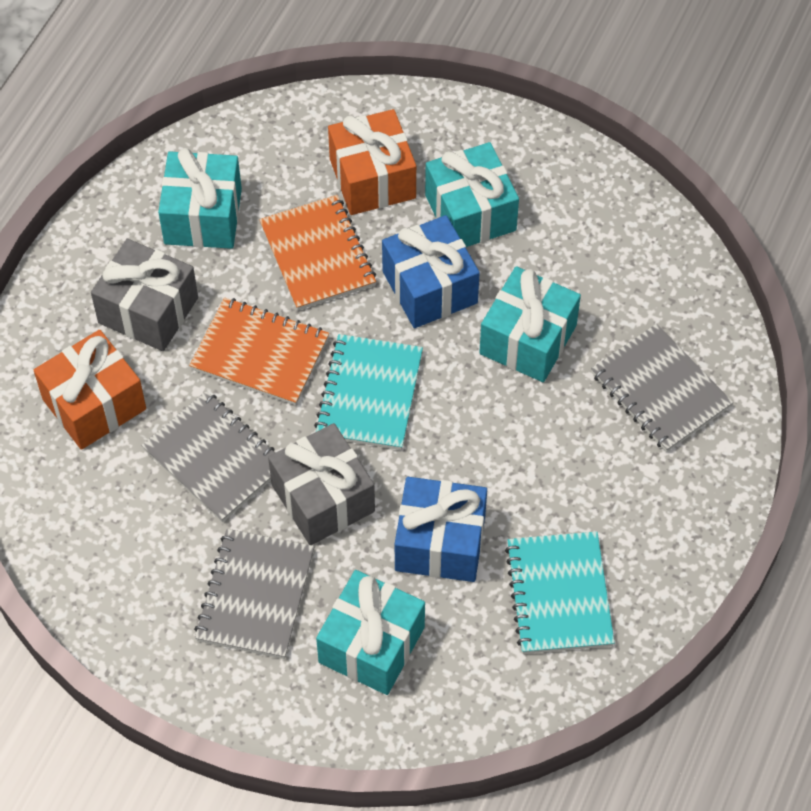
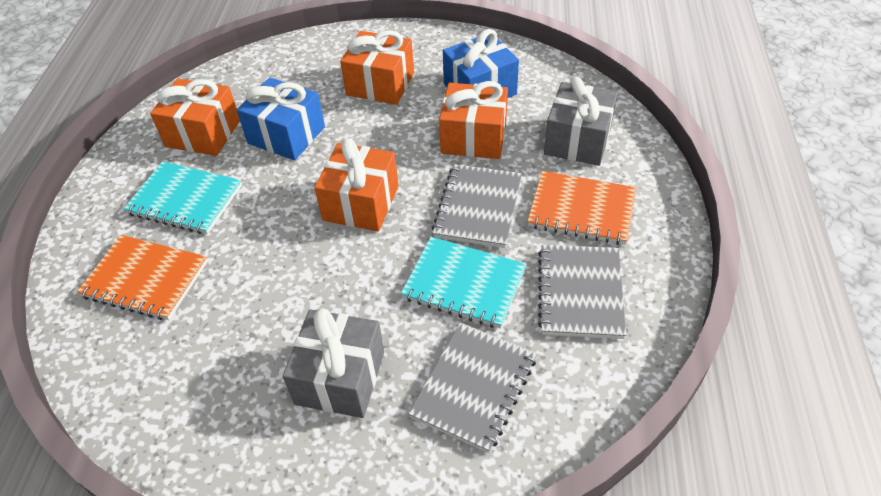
orange gift: [34,330,146,450] [328,109,416,215] = 2 -> [150,79,240,156] [314,138,399,231] [340,30,414,105] [439,81,508,159] = 4
turquoise gift: [158,148,242,249] [316,570,425,695] [425,142,519,247] [479,266,581,382] = 4 -> none = 0

